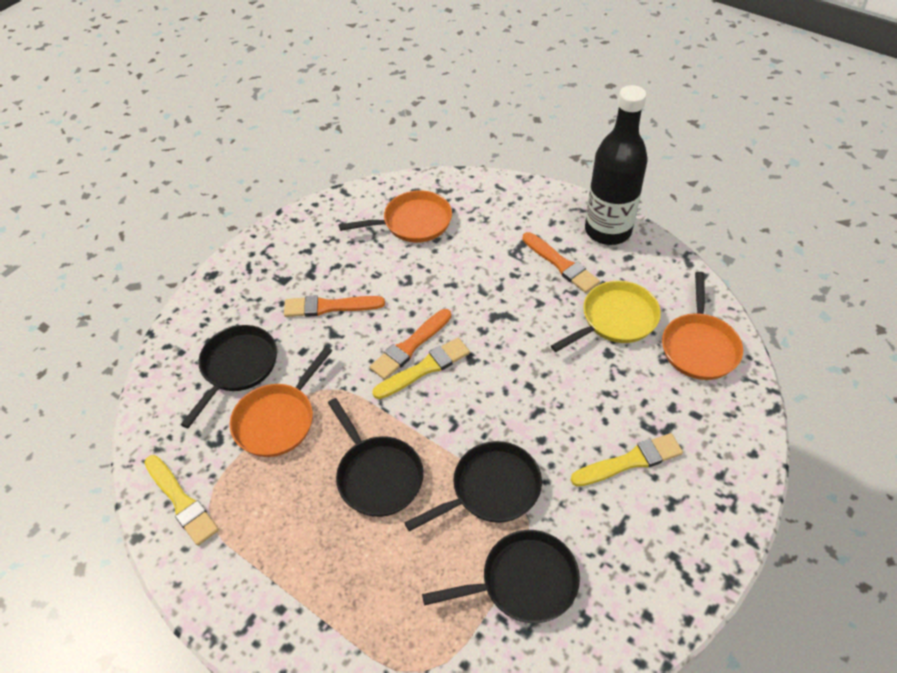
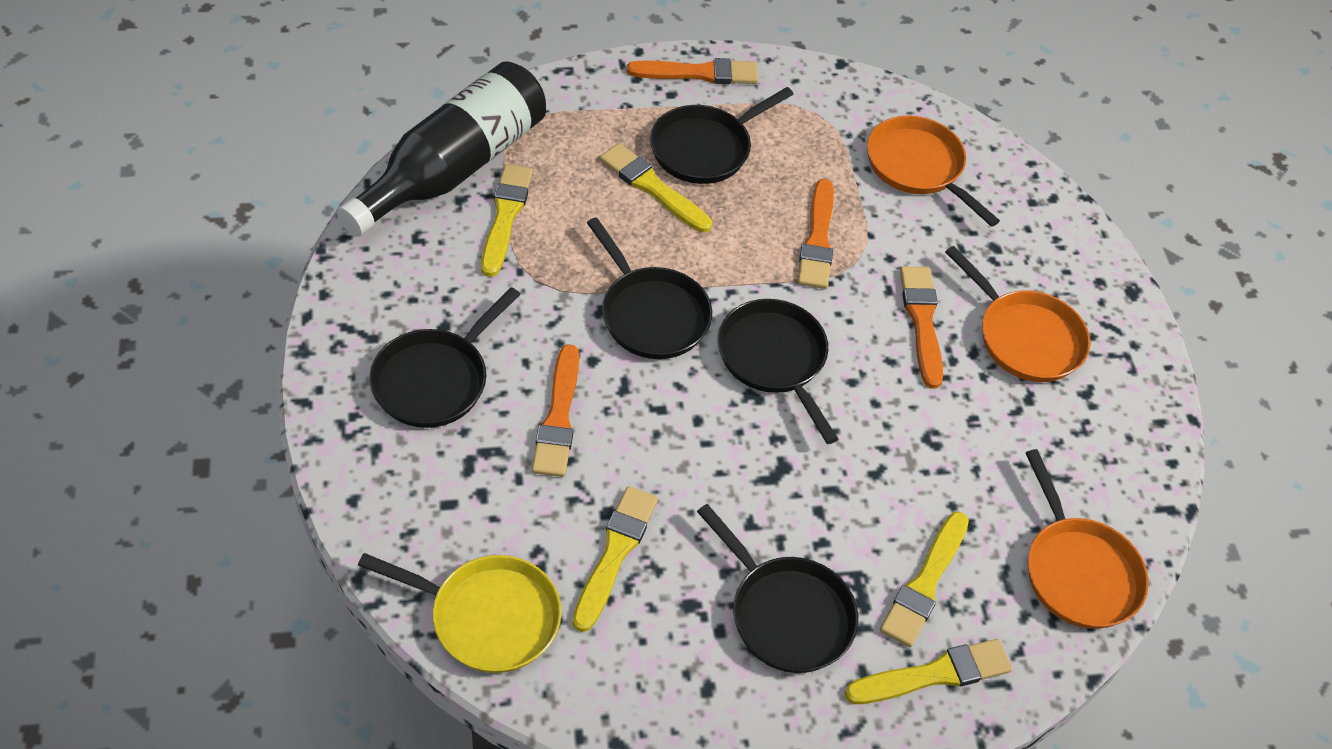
black pan: [181,325,277,428] [328,398,424,517] [404,441,542,531] [422,530,580,623] = 4 -> [369,287,521,428] [587,217,712,359] [650,87,794,184] [697,504,858,673] [718,299,838,444] = 5
orange brush: [284,295,385,317] [370,309,451,380] [522,232,600,293] = 3 -> [532,344,579,477] [627,58,758,84] [798,179,834,289] [900,267,943,388] = 4
yellow brush: [144,455,219,546] [372,338,470,399] [571,433,683,487] = 3 -> [481,164,533,277] [572,486,658,632] [600,143,712,233] [844,639,1012,704] [880,512,969,647] = 5

